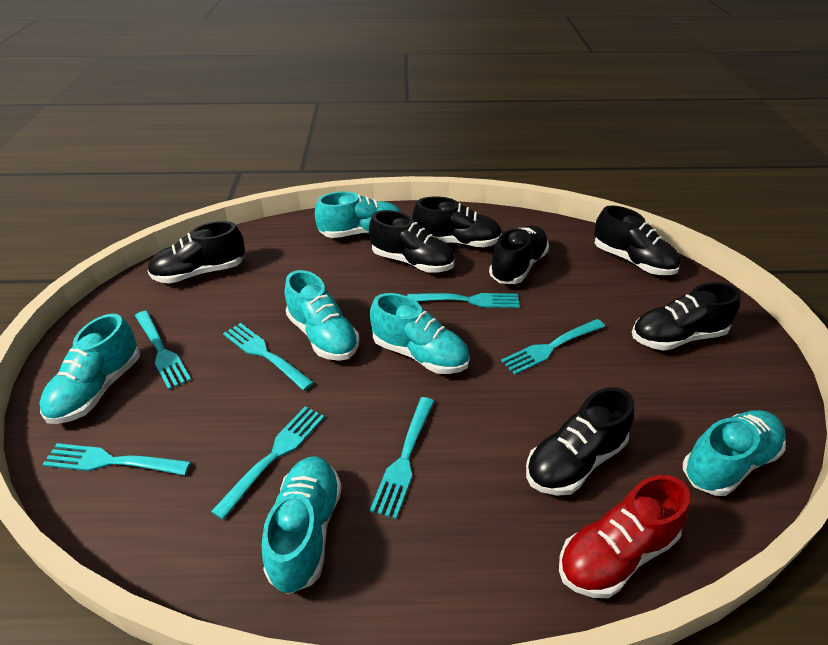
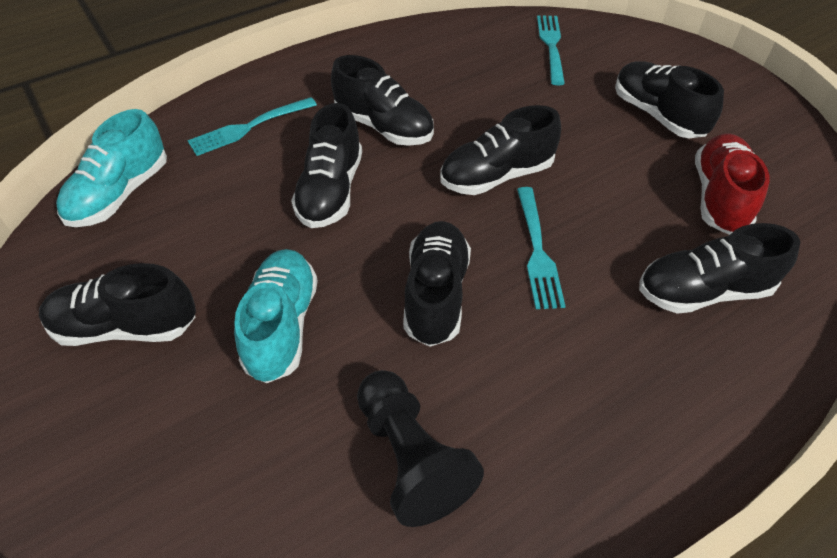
black pawn: none = 0 -> [357,370,484,527] = 1
turquoise fork: [42,443,191,475] [135,311,191,390] [211,407,324,520] [223,323,314,391] [370,397,434,519] [407,293,520,308] [501,319,605,375] = 7 -> [187,97,317,156] [517,187,565,309] [537,15,565,85] = 3
turquoise shoe: [39,314,140,424] [262,456,342,594] [285,270,359,361] [315,191,401,238] [370,293,470,374] [683,410,786,496] = 6 -> [56,109,167,227] [234,249,318,383] = 2

